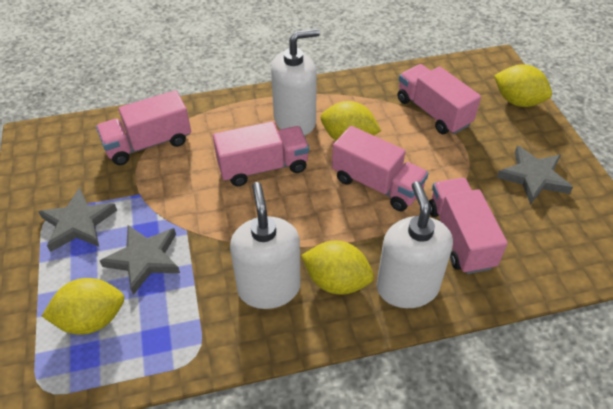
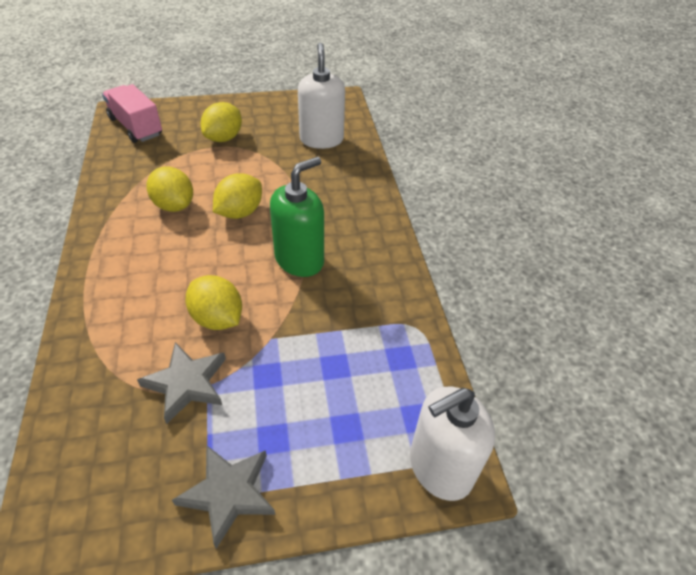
green soap dispenser: none = 0 -> [270,157,324,277] = 1
grey star: [38,187,117,252] [100,225,180,295] [497,145,573,205] = 3 -> [137,342,226,424] [172,445,275,549] = 2
pink truck: [96,90,191,165] [213,121,309,186] [332,126,429,211] [398,64,481,134] [429,178,508,274] = 5 -> [102,84,162,143] = 1
white soap dispenser: [230,182,301,309] [271,28,320,136] [377,181,453,308] = 3 -> [298,43,345,149] [410,387,495,501] = 2

